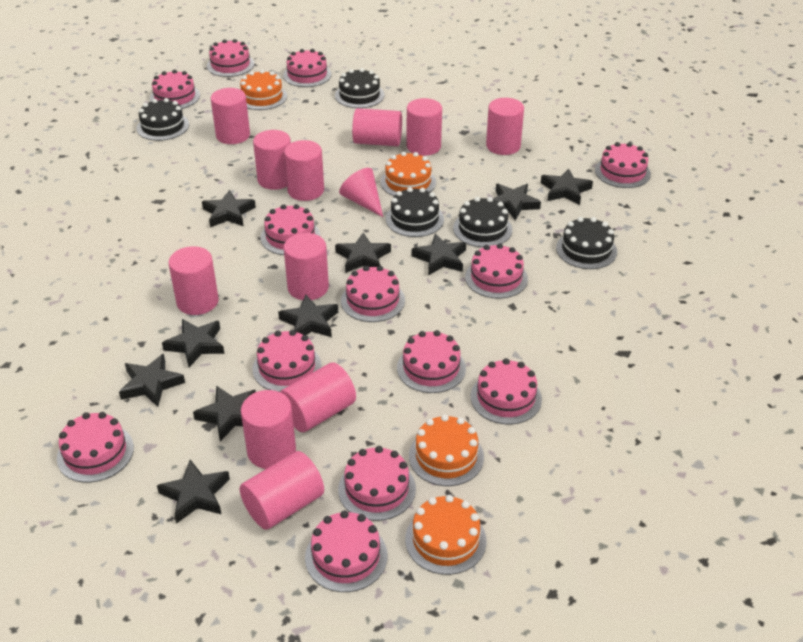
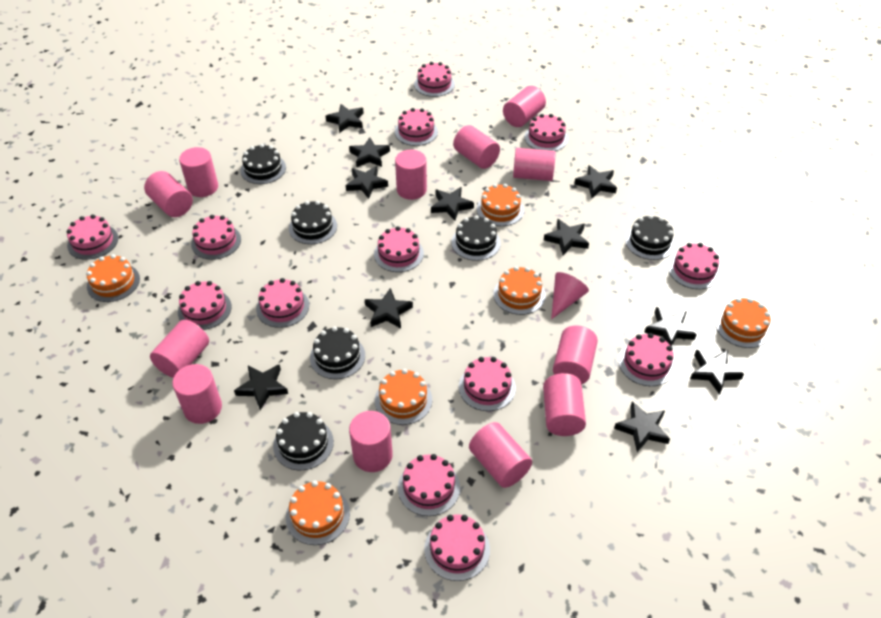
black cake: [137,98,189,141] [335,68,384,108] [386,187,444,237] [453,197,512,247] [556,217,617,269] = 5 -> [240,144,286,184] [273,412,334,470] [289,201,337,244] [310,326,365,379] [451,215,501,261] [625,215,675,260] = 6
black star: [119,354,185,407] [157,460,230,524] [162,319,225,367] [193,385,256,441] [202,190,256,227] [278,295,338,337] [335,233,391,273] [412,234,466,276] [493,184,541,221] [541,168,593,205] = 10 -> [234,364,288,410] [326,104,364,133] [346,166,388,199] [349,137,390,167] [365,288,413,328] [431,187,474,221] [544,219,589,255] [574,165,617,198] [614,402,670,452] [644,307,697,346] [690,350,744,394] = 11
orange cake: [240,70,287,110] [380,152,436,196] [405,495,487,575] [409,414,484,486] = 4 -> [86,254,140,302] [286,481,350,545] [375,369,432,425] [477,184,524,226] [493,266,546,315] [715,298,771,348] = 6
pink cylinder: [168,246,219,315] [211,88,250,144] [240,451,324,530] [241,390,296,469] [253,130,291,190] [280,363,356,432] [284,140,324,201] [284,233,329,300] [352,108,402,146] [407,98,442,156] [486,98,524,155] = 11 -> [144,171,193,217] [150,320,209,378] [172,364,222,424] [179,147,218,197] [349,411,393,472] [395,150,427,200] [453,125,500,169] [469,422,532,488] [503,86,546,127] [513,148,556,181] [543,373,586,436] [553,325,598,384] = 12

